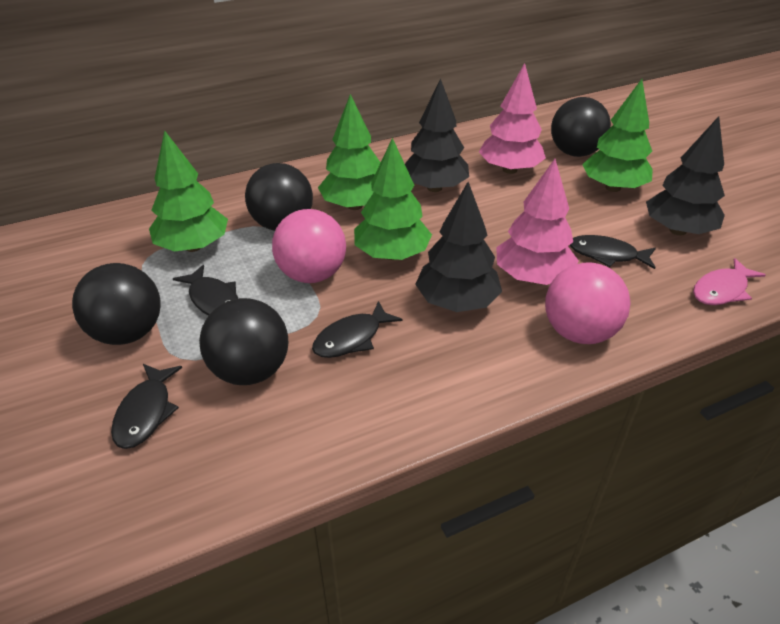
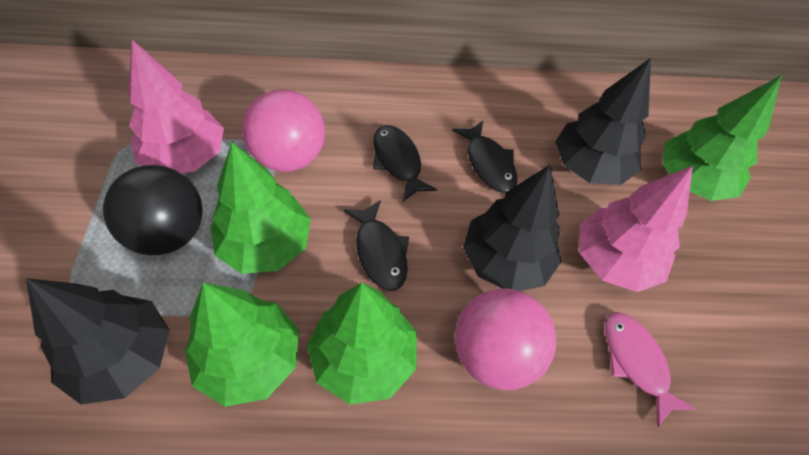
black ball: [72,263,161,345] [199,298,288,385] [245,163,313,231] [551,97,611,157] = 4 -> [103,165,203,256] = 1
black fish: [111,364,182,449] [173,265,239,316] [312,301,403,358] [570,235,656,269] = 4 -> [344,200,409,291] [373,125,437,201] [452,121,517,193] = 3

